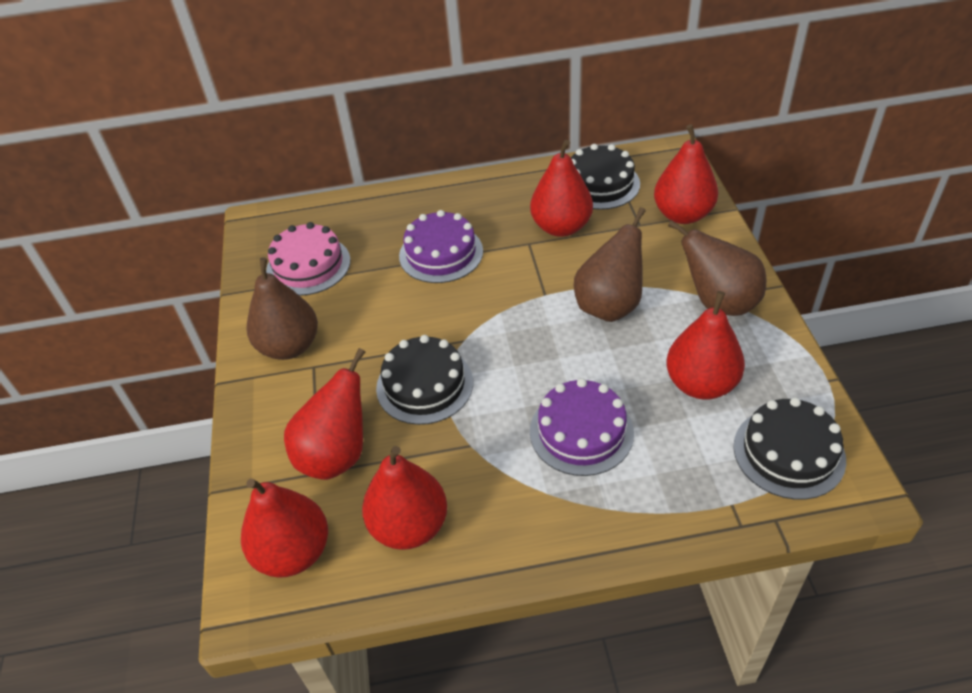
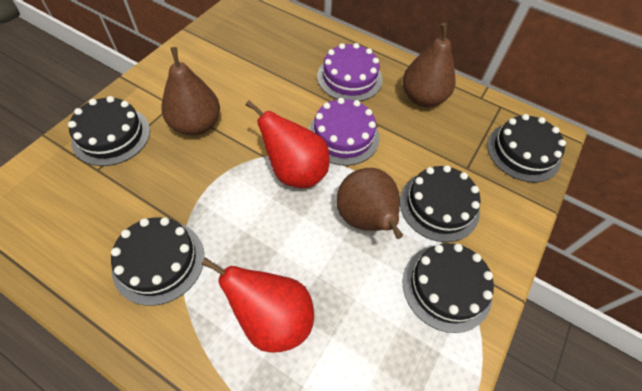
black cake: [376,335,473,425] [571,144,640,210] [734,397,846,500] = 3 -> [68,96,150,166] [111,217,205,306] [400,165,481,242] [403,243,494,333] [487,114,566,182] = 5
pink cake: [266,222,351,296] = 1 -> none = 0
red pear: [241,479,328,578] [284,348,365,480] [362,446,447,550] [530,140,593,237] [654,124,718,224] [666,291,745,399] = 6 -> [201,257,314,353] [246,100,330,188] = 2

